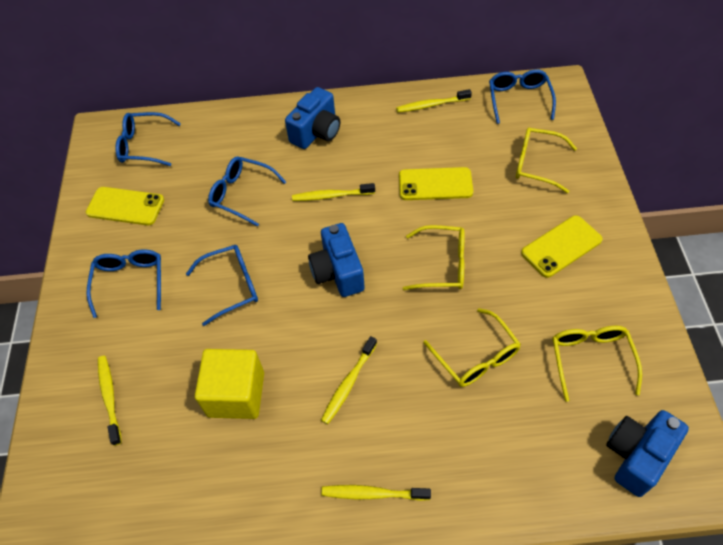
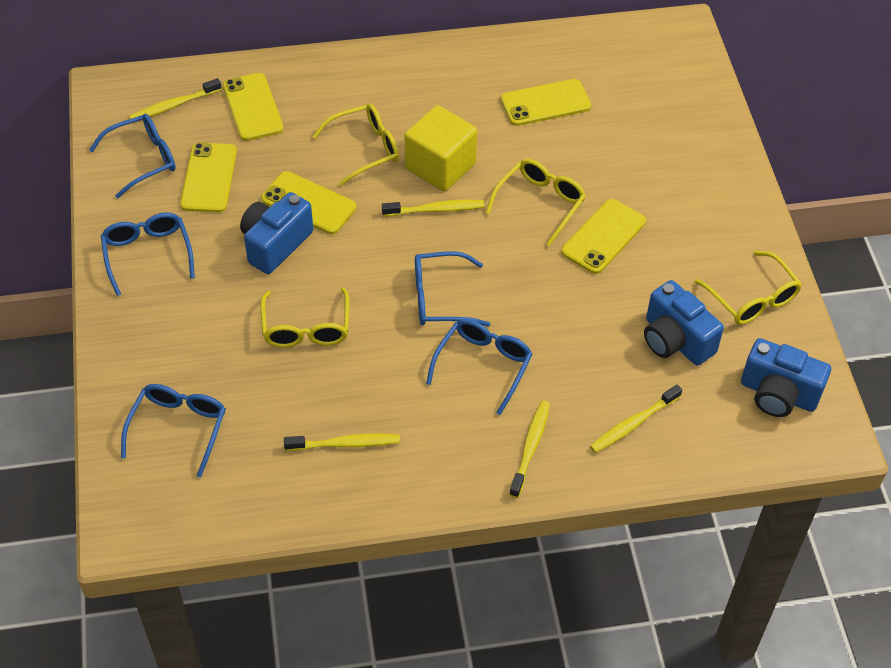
yellow phone: [86,187,164,225] [399,167,473,200] [521,215,603,278] = 3 -> [180,143,237,213] [223,73,283,141] [261,171,356,234] [501,79,591,126] [561,199,646,274] = 5

